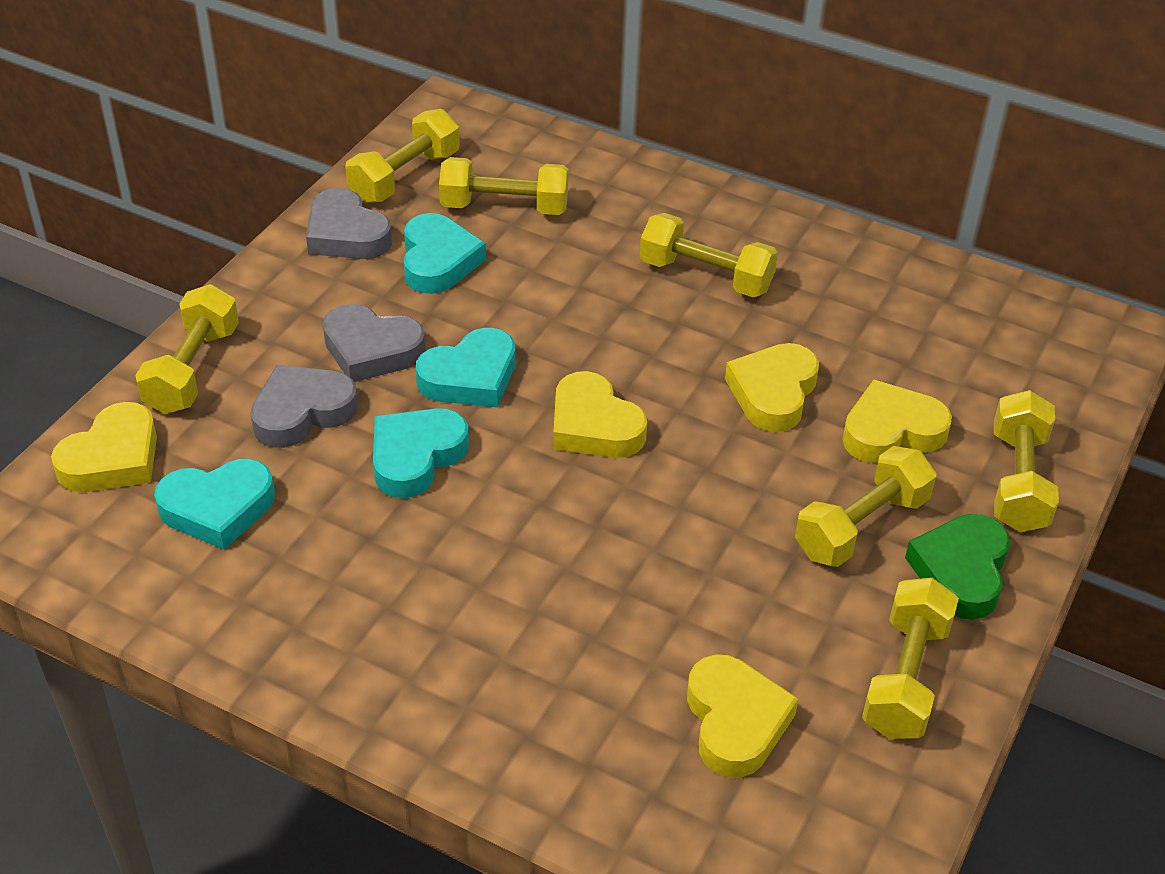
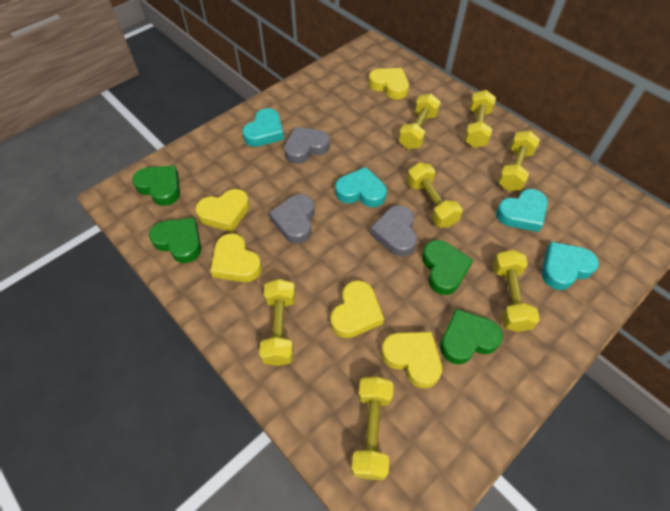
green heart: [905,514,1010,620] = 1 -> [132,166,180,206] [149,218,201,263] [422,240,473,295] [440,309,503,364] = 4

